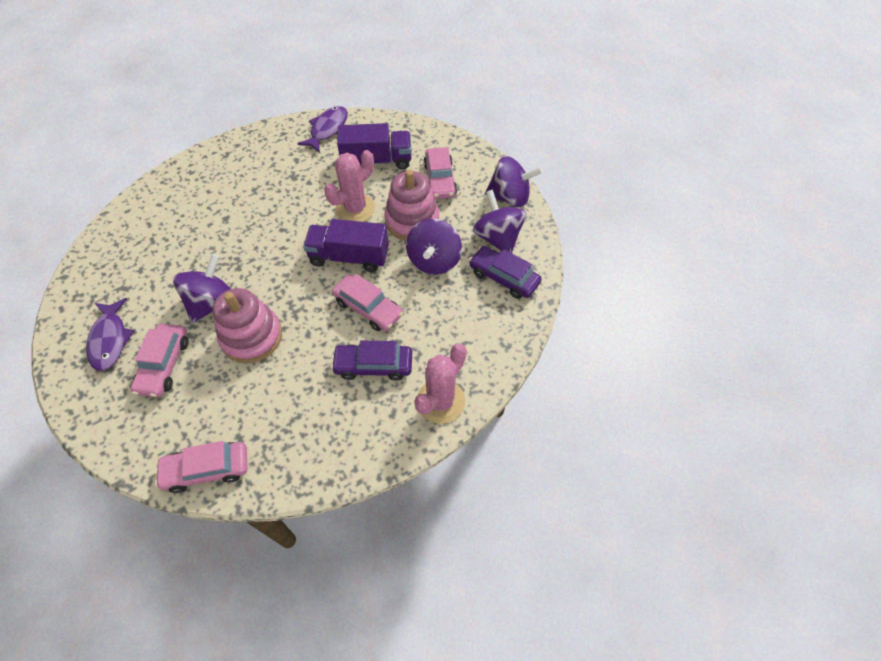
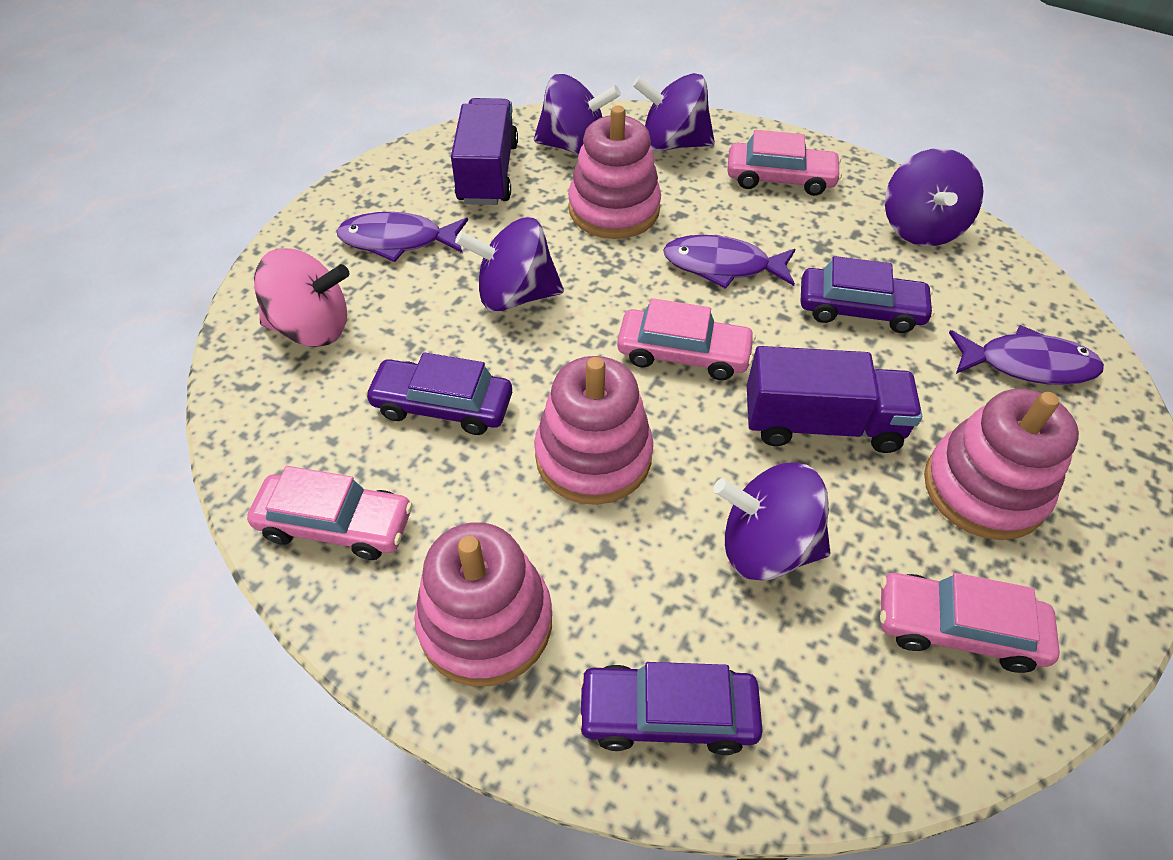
pink cactus: [324,150,375,222] [414,344,467,424] = 2 -> none = 0
pink spinning top: none = 0 -> [254,248,350,347] = 1
pink stacking toy: [212,288,282,363] [384,170,439,241] = 2 -> [414,522,552,686] [534,356,653,505] [568,105,661,239] [924,389,1079,540] = 4
purple car: [331,341,412,381] [469,246,542,299] = 2 -> [365,352,512,435] [577,662,763,755] [801,256,935,333] = 3
purple fish: [86,298,134,371] [298,106,348,153] = 2 -> [337,212,468,262] [663,235,796,289] [949,325,1104,385] = 3
purple spinning top: [173,254,231,323] [406,218,462,275] [473,190,526,253] [485,156,543,207] = 4 -> [455,217,564,312] [534,74,621,155] [632,73,715,151] [713,463,830,581] [885,148,984,246] = 5

